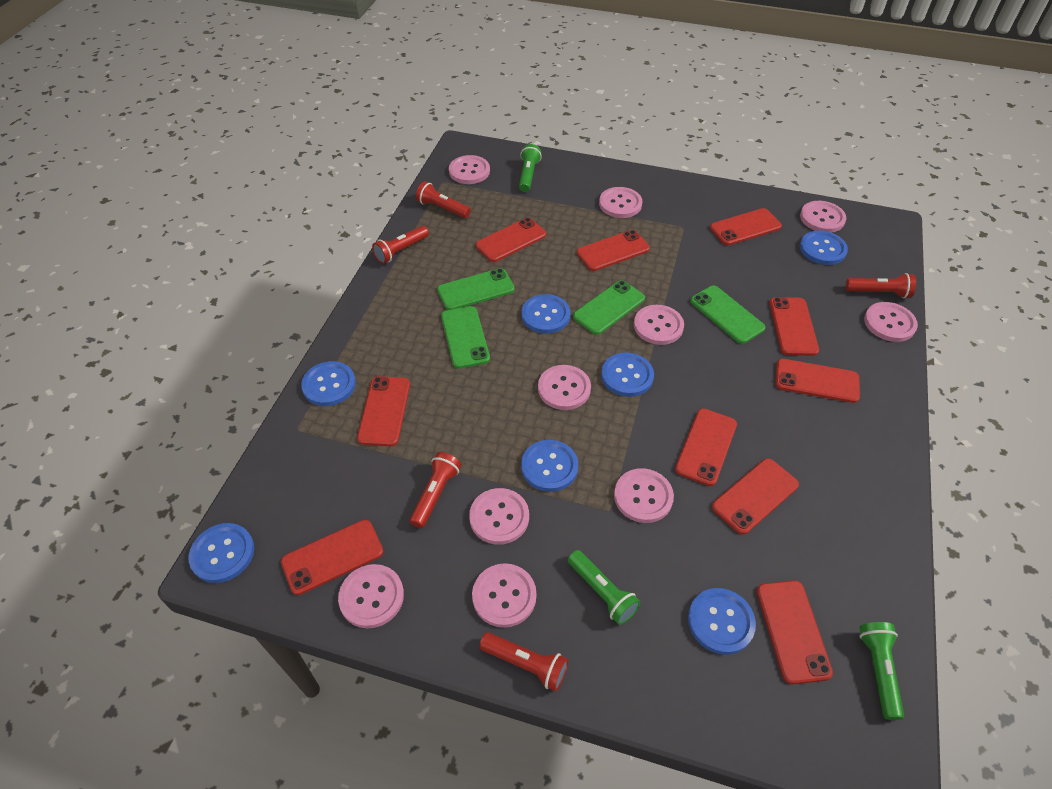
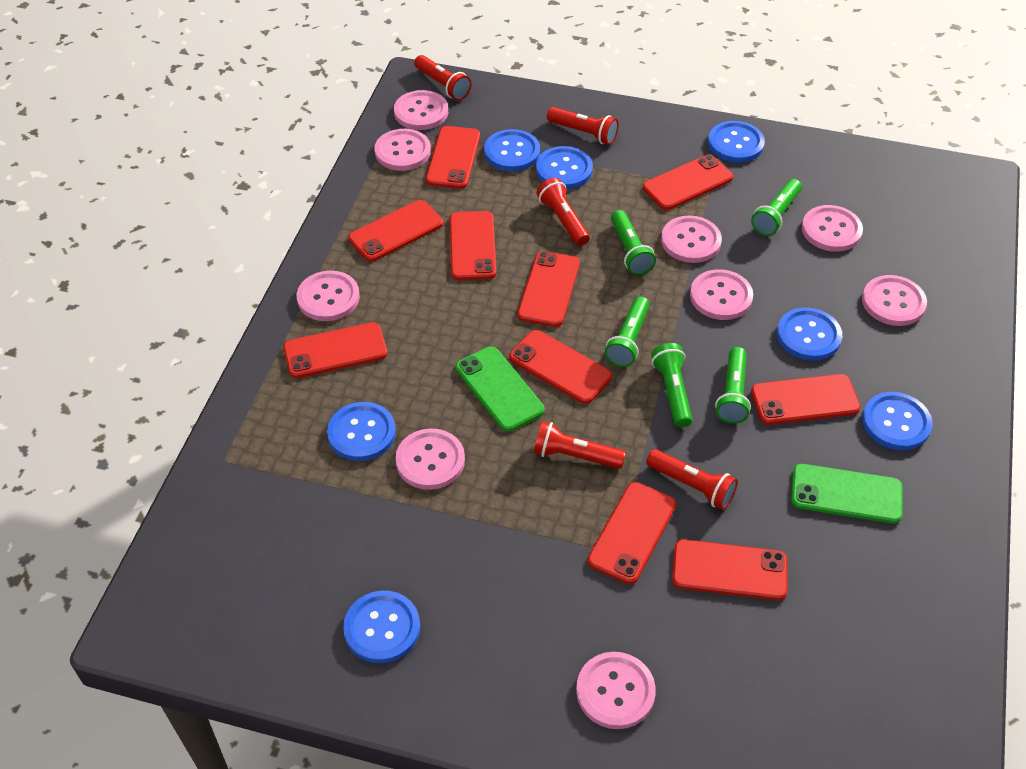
green flashlight: [519,144,542,192] [568,550,641,625] [859,622,904,720] = 3 -> [605,296,650,367] [611,210,656,275] [651,343,692,427] [715,347,751,424] [751,179,802,236] = 5
green phone: [437,268,515,310] [441,306,490,369] [573,280,645,335] [690,286,765,344] = 4 -> [456,346,545,432] [791,464,903,524] = 2
pink button: [338,564,404,628] [449,155,490,184] [469,488,529,545] [472,563,537,628] [538,365,591,410] [599,187,643,218] [614,468,674,523] [634,305,684,345] [800,201,846,233] [864,302,918,342] = 10 -> [297,271,360,321] [374,129,431,171] [394,90,448,130] [395,428,465,490] [576,652,656,729] [661,216,722,263] [690,269,753,320] [802,205,863,252] [862,275,927,326] = 9

